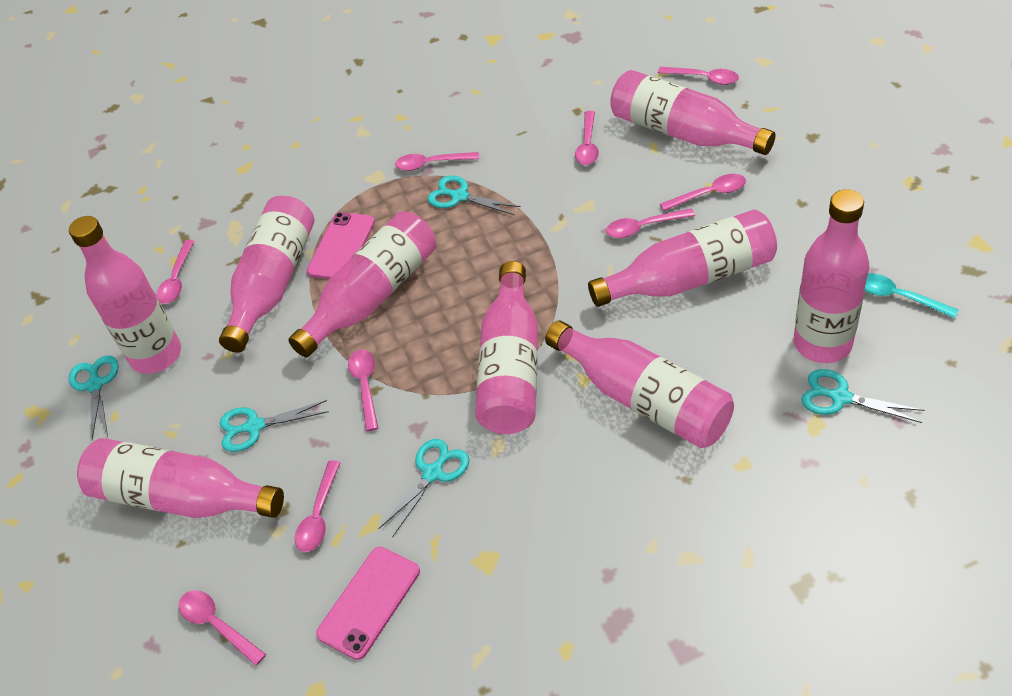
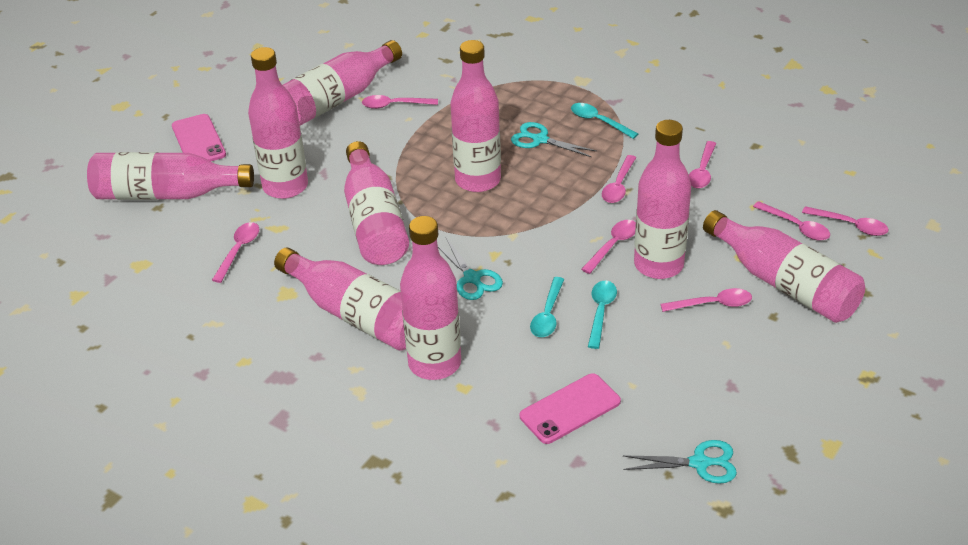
pink spoon: [156,240,194,304] [179,590,266,666] [295,460,341,552] [348,349,378,431] [395,152,479,171] [575,111,599,165] [606,208,695,238] [658,67,739,85] [660,174,746,211] = 9 -> [212,222,259,283] [362,95,438,109] [581,220,636,274] [602,155,636,203] [661,288,752,312] [689,141,717,189] [753,201,830,241] [802,206,889,236] = 8
turquoise scissors: [69,356,119,439] [220,400,329,452] [378,439,470,538] [428,176,521,215] [802,369,925,423] = 5 -> [438,238,503,300] [511,122,596,157] [623,440,737,484] = 3
turquoise spoon: [865,273,958,318] = 1 -> [530,277,564,337] [571,103,638,139] [588,281,617,349] = 3

